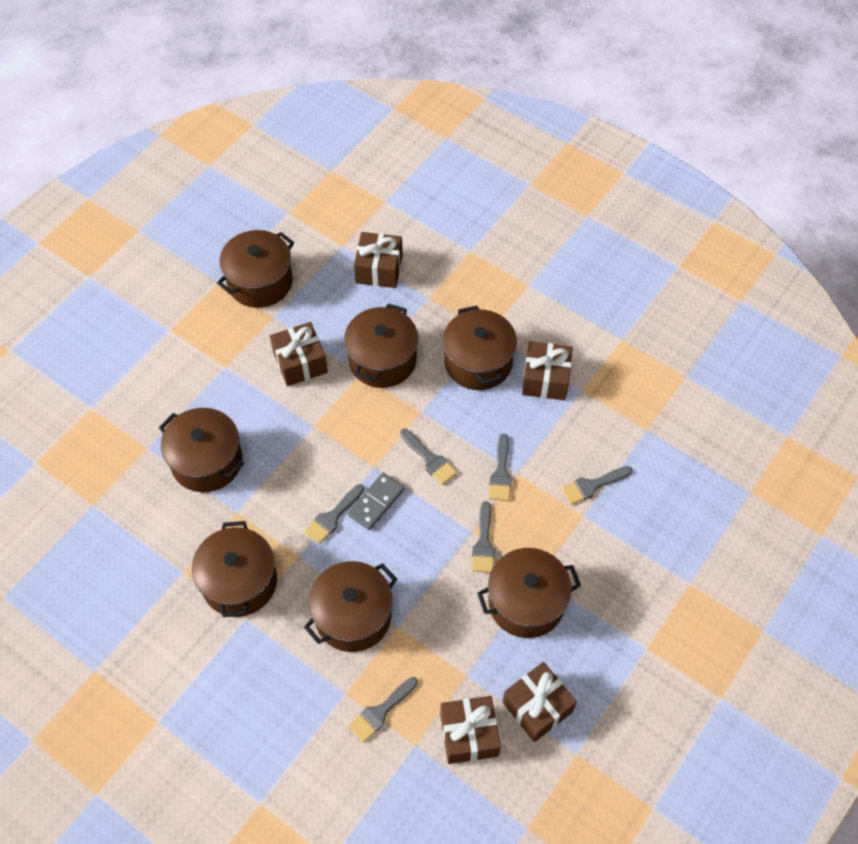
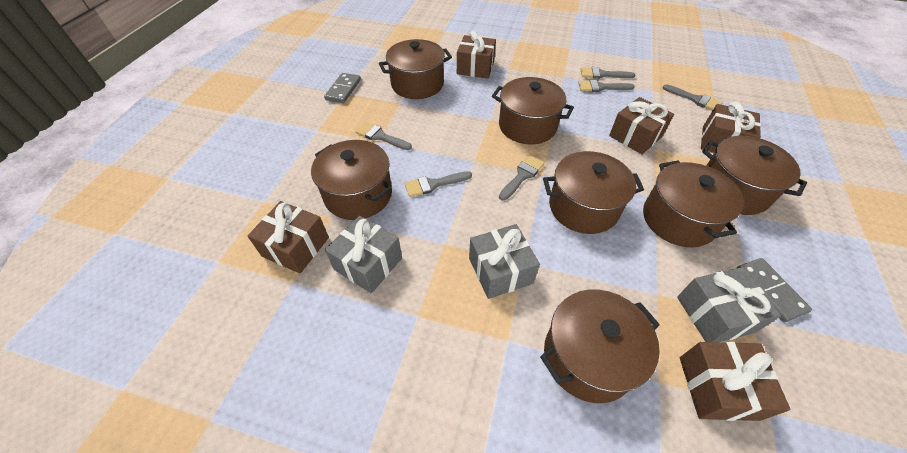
grey domino: [348,473,404,530] = 1 -> [324,73,361,103] [737,258,812,322] = 2
grey gift: none = 0 -> [325,216,402,293] [469,224,540,299] [677,267,781,342] = 3

